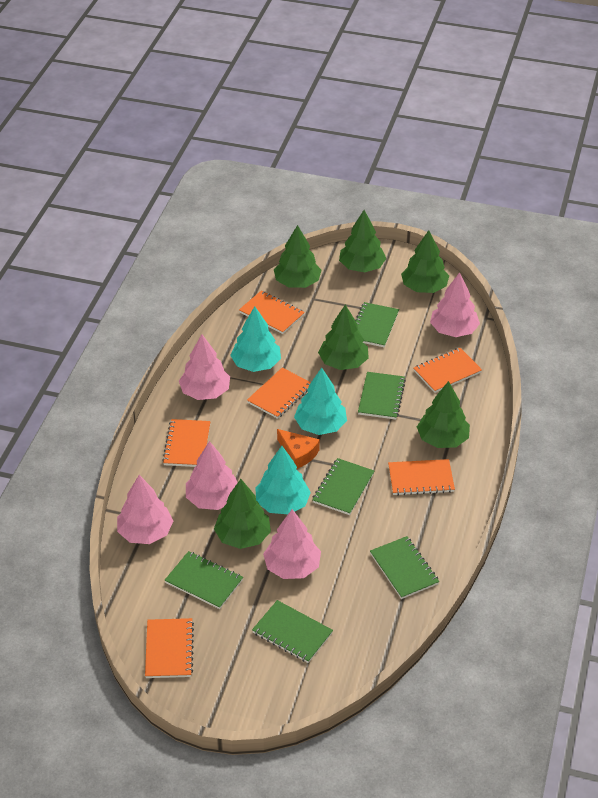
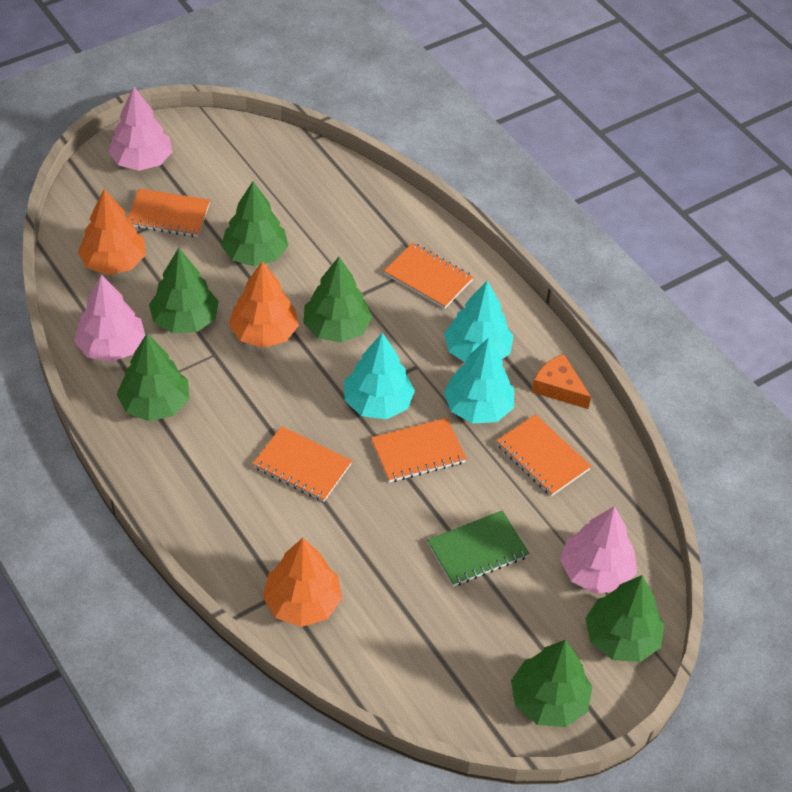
green notebook: [165,551,243,609] [252,600,333,663] [312,458,374,515] [355,302,399,347] [358,372,406,420] [370,536,439,599] = 6 -> [427,510,530,587] = 1
orange notebook: [145,618,194,678] [162,419,210,467] [239,291,305,334] [247,368,311,419] [388,459,455,496] [414,348,482,393] = 6 -> [128,188,210,237] [253,426,352,502] [371,418,467,483] [384,242,473,309] [496,414,591,496] = 5
orange tree: none = 0 -> [78,189,146,275] [229,261,299,348] [263,538,342,627] = 3
pink tree: [117,475,173,544] [179,334,230,400] [186,441,238,510] [263,509,321,579] [430,272,480,337] = 5 -> [74,275,145,362] [108,87,172,171] [560,506,637,594] = 3

